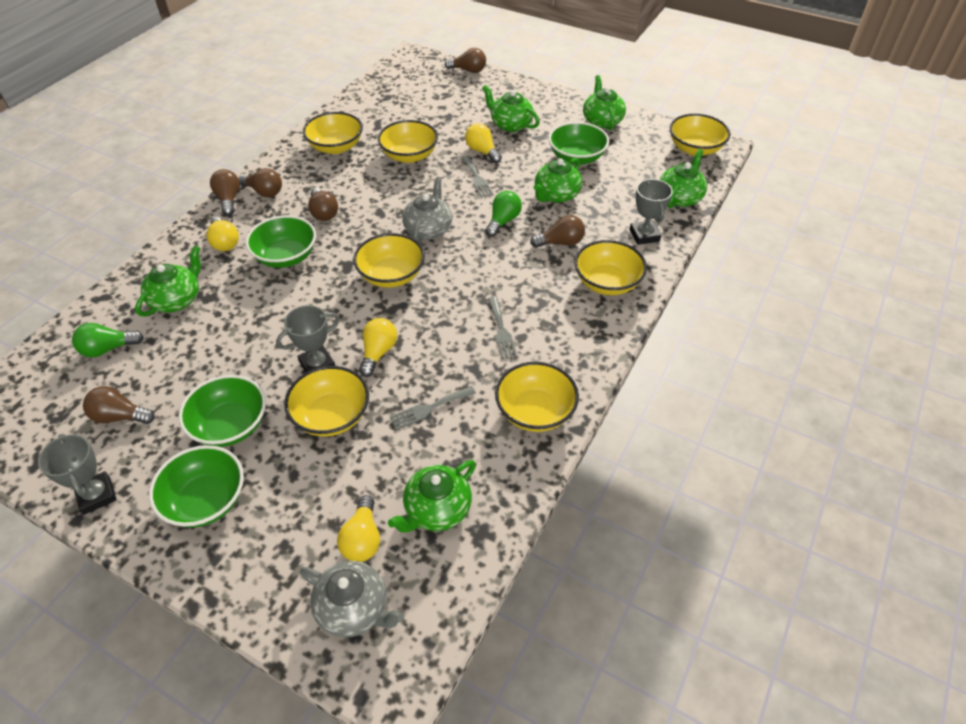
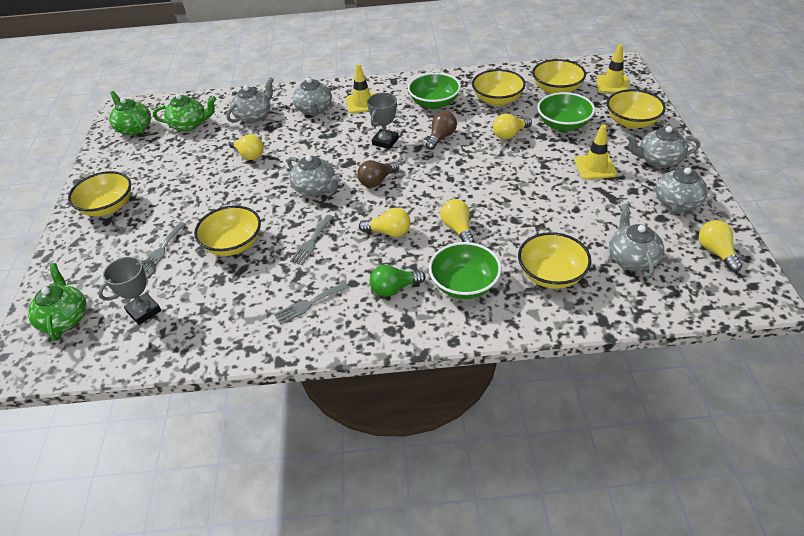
brown light bulb: [83,386,155,424] [210,169,240,216] [239,168,282,197] [308,188,338,221] [445,48,486,73] [530,215,585,248] = 6 -> [357,160,399,188] [426,111,457,150] = 2
green bowl: [149,445,244,528] [179,375,266,447] [246,215,316,268] [549,122,609,165] = 4 -> [408,73,461,109] [429,242,501,299] [537,92,595,132] = 3
green light bulb: [72,323,144,357] [485,191,522,237] = 2 -> [370,265,426,297] = 1
green teapot: [135,246,201,316] [388,460,476,533] [482,85,540,132] [534,158,582,203] [583,75,626,130] [659,149,707,208] = 6 -> [28,263,87,341] [109,91,151,135] [153,94,216,132] = 3
grey teapot: [300,561,404,638] [402,177,452,243] = 2 -> [226,77,274,123] [287,155,340,196] [293,77,332,116] [609,204,664,278] [626,126,700,168] [656,162,708,214] = 6
grey trophy: [38,434,117,515] [276,305,339,372] [630,179,673,245] = 3 -> [98,257,161,325] [367,93,399,149] = 2
yellow bowl: [284,366,369,437] [303,112,363,154] [353,233,425,288] [378,120,438,163] [495,362,579,432] [574,240,647,295] [670,114,730,156] = 7 -> [68,171,131,216] [194,205,261,256] [472,69,526,106] [518,232,591,289] [532,59,586,94] [607,89,666,129] = 6
yellow light bulb: [207,217,239,251] [337,495,380,562] [359,318,397,377] [465,123,502,163] = 4 -> [229,134,264,160] [359,208,411,237] [440,199,474,243] [493,114,532,140] [699,220,742,272] = 5
yellow traffic cone: none = 0 -> [346,64,376,113] [575,125,617,180] [597,44,629,93] = 3

